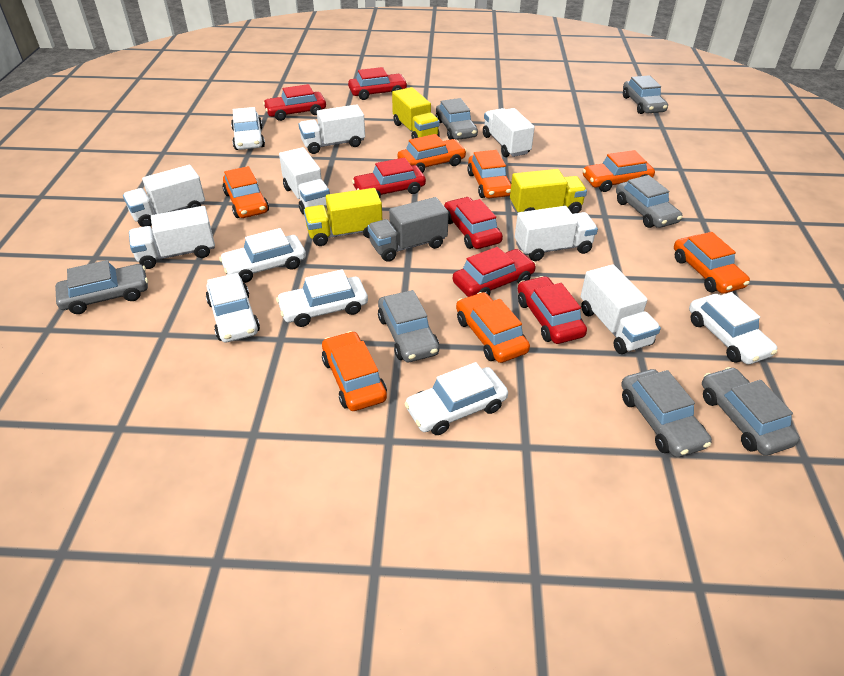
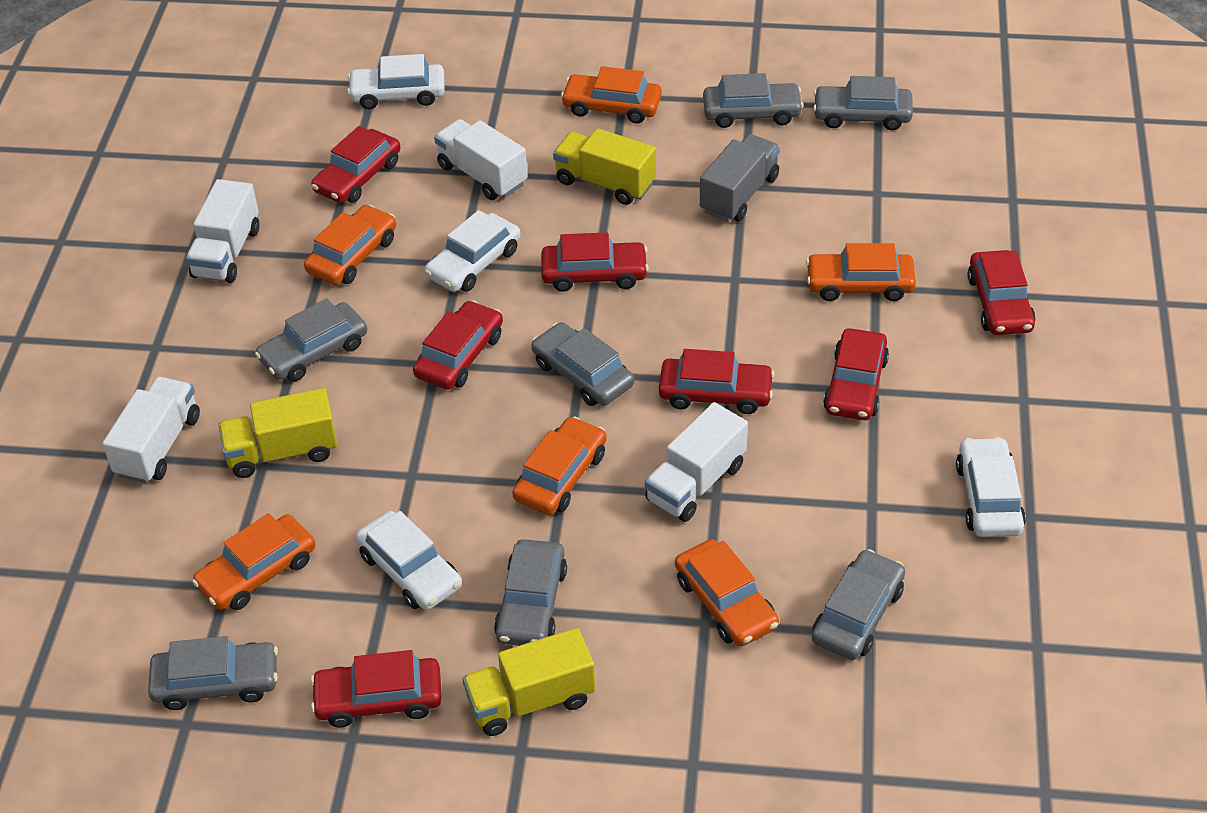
orange car: [223,166,269,218] [322,331,387,411] [397,134,467,173] [456,292,530,363] [467,150,511,198] [583,150,655,192] [674,232,750,294] = 7 -> [192,513,315,610] [304,205,396,285] [512,416,607,515] [561,66,662,124] [675,539,779,647] [806,243,916,301] = 6
red car: [263,84,326,121] [348,67,408,100] [352,158,426,198] [444,197,503,249] [453,247,536,297] [518,276,587,344] = 6 -> [311,126,400,203] [311,650,442,728] [413,300,503,390] [541,232,649,292] [659,349,775,414] [823,328,889,420] [967,250,1036,335] = 7
white car: [206,273,260,343] [219,228,306,283] [231,107,265,150] [276,269,368,327] [404,362,508,435] [689,292,777,364] = 6 -> [347,54,445,109] [355,511,462,610] [425,210,521,292] [956,437,1026,537] = 4
white truck: [123,165,205,227] [129,206,215,269] [279,147,330,215] [299,104,365,154] [483,108,535,157] [515,206,598,261] [580,264,661,354] = 7 -> [102,377,200,483] [186,179,260,283] [434,119,528,200] [645,402,748,522] = 4

